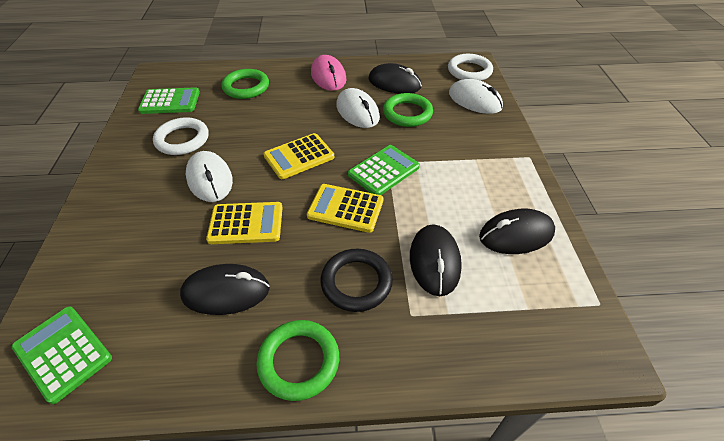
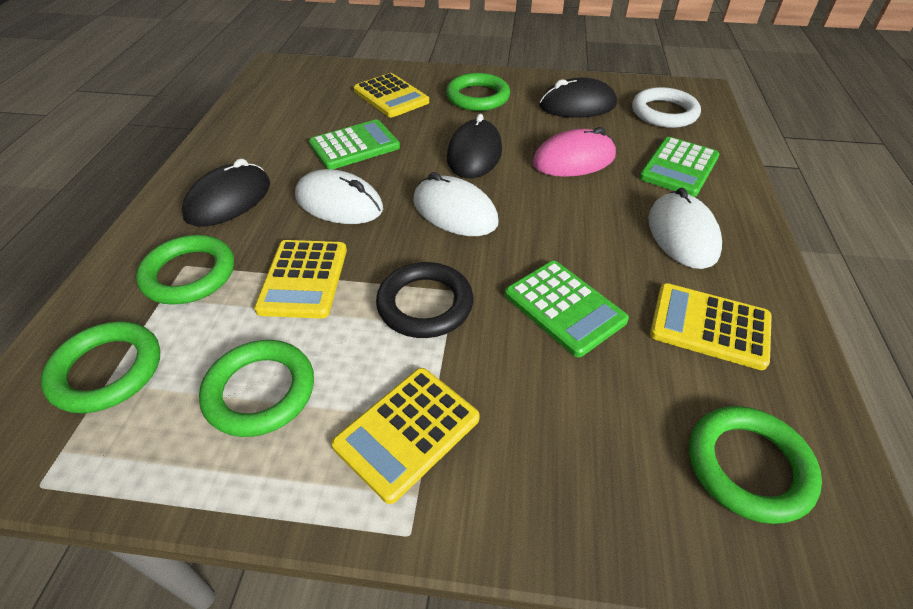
black mouse: [180,264,270,315] [368,63,422,94] [410,224,462,296] [479,209,555,254] = 4 -> [182,159,270,227] [447,114,502,178] [540,78,617,118] = 3
green ring: [222,69,269,99] [256,320,339,401] [383,93,433,127] = 3 -> [41,321,160,413] [136,235,234,305] [199,340,314,437] [446,73,510,111] [689,406,822,524] = 5
white ring: [153,117,209,155] [448,54,493,81] = 2 -> [632,87,701,128] = 1
yellow calculator: [206,202,283,244] [263,133,334,179] [307,184,383,233] = 3 -> [254,240,347,319] [331,368,480,504] [354,73,429,117] [650,283,772,370] = 4

